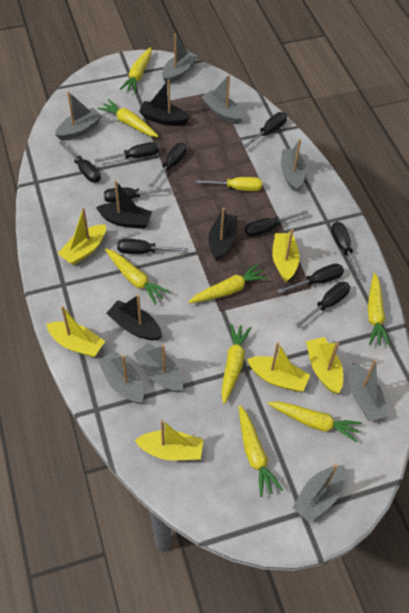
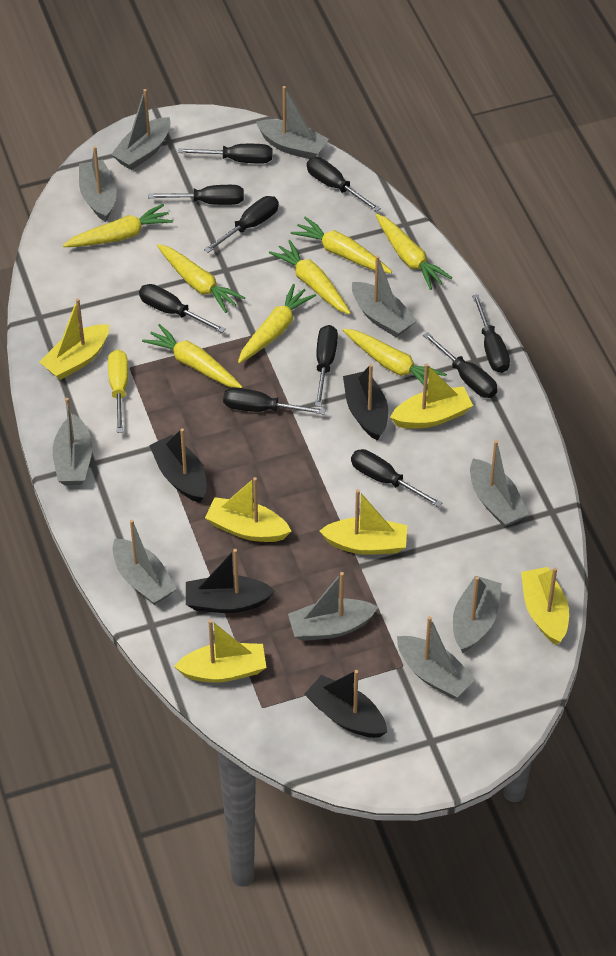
grey boat: [55,91,102,140] [98,351,144,404] [133,343,183,393] [162,34,197,84] [201,75,242,124] [281,139,306,192] [292,464,345,523] [349,359,389,421] = 8 -> [53,398,93,485] [79,146,117,222] [111,89,170,170] [112,520,176,605] [256,86,329,159] [288,572,378,641] [352,255,417,338] [397,616,476,699] [453,576,502,653] [470,440,529,527] = 10

